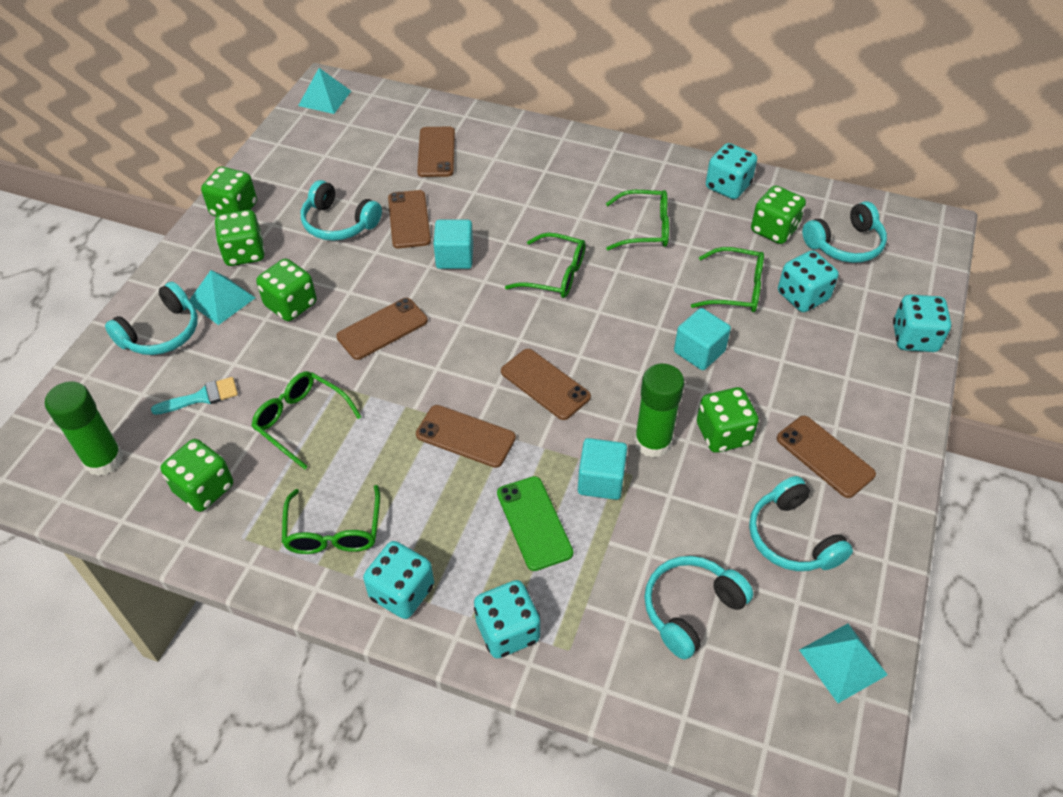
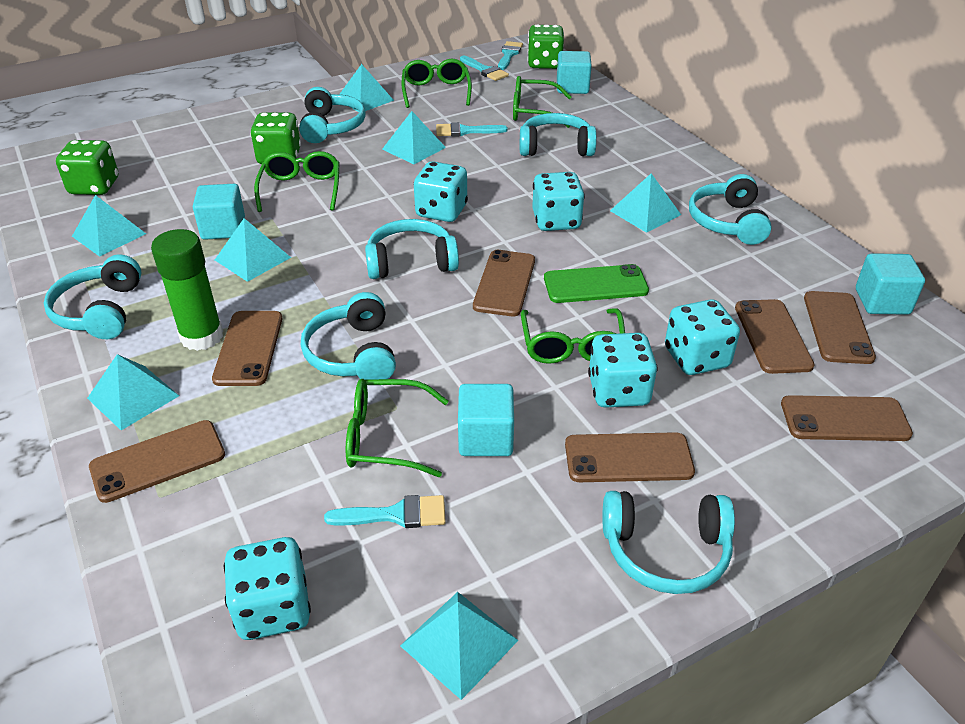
brown phone: [336,298,428,360] [388,190,431,248] [416,405,516,468] [417,127,455,177] [501,349,591,420] [777,416,876,498] = 6 -> [89,420,225,503] [212,311,282,386] [473,250,535,316] [565,432,695,482] [735,299,814,374] [781,395,913,441] [804,291,876,364] = 7
green dice: [160,439,233,512] [201,167,257,216] [214,210,265,266] [256,259,317,321] [697,387,759,453] [751,185,806,244] = 6 -> [56,140,118,195] [250,113,301,164] [527,25,564,69] = 3
green glue stick: [45,381,123,476] [634,363,684,458] = 2 -> [151,229,223,351] = 1
turquoise brush: [151,377,238,415] = 1 -> [324,495,446,528] [436,122,508,137] [460,55,509,81] [498,41,523,70] = 4
turquoise cube: [433,220,473,269] [578,438,627,500] [674,308,731,370] = 3 -> [193,184,245,240] [458,384,514,456] [557,51,592,94] [856,253,925,315] = 4
turquoise headphones: [105,282,198,355] [301,180,382,241] [644,556,753,660] [749,476,853,571] [802,201,887,263] = 5 -> [44,254,141,339] [299,87,366,143] [301,292,396,379] [365,219,459,279] [520,113,597,156] [602,491,735,594] [689,174,772,245] = 7
turquoise pyramid: [189,270,255,325] [298,68,351,114] [799,624,888,703] = 3 -> [72,195,146,257] [87,354,179,430] [215,218,291,282] [340,64,394,113] [382,111,446,164] [400,592,519,700] [610,173,681,233] = 7

